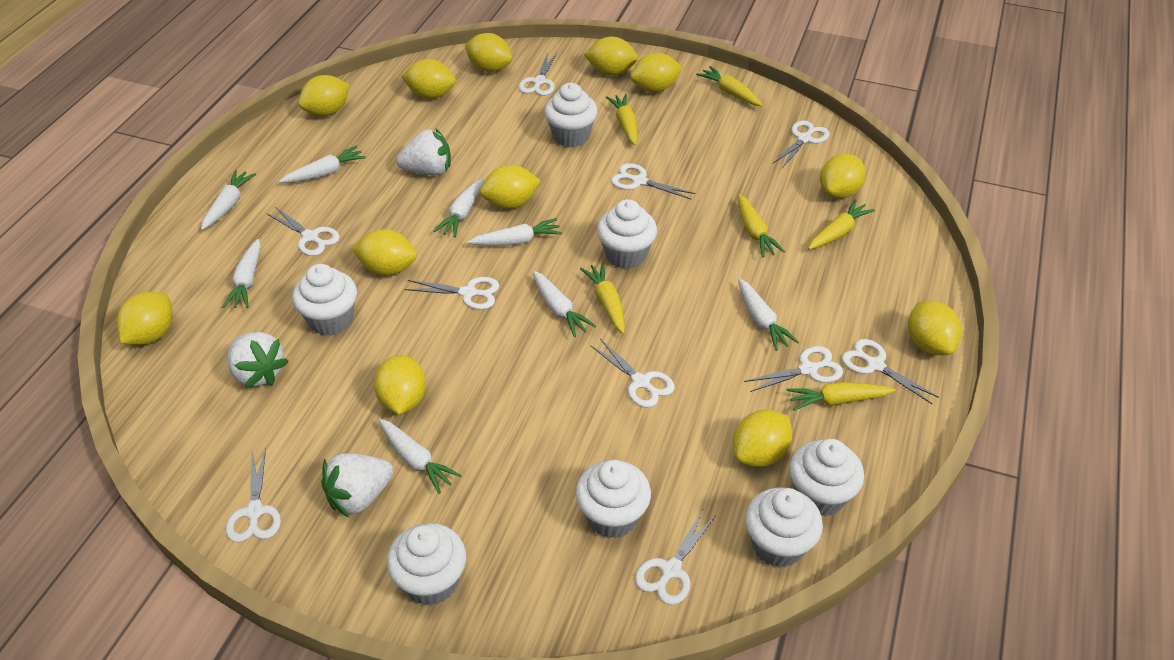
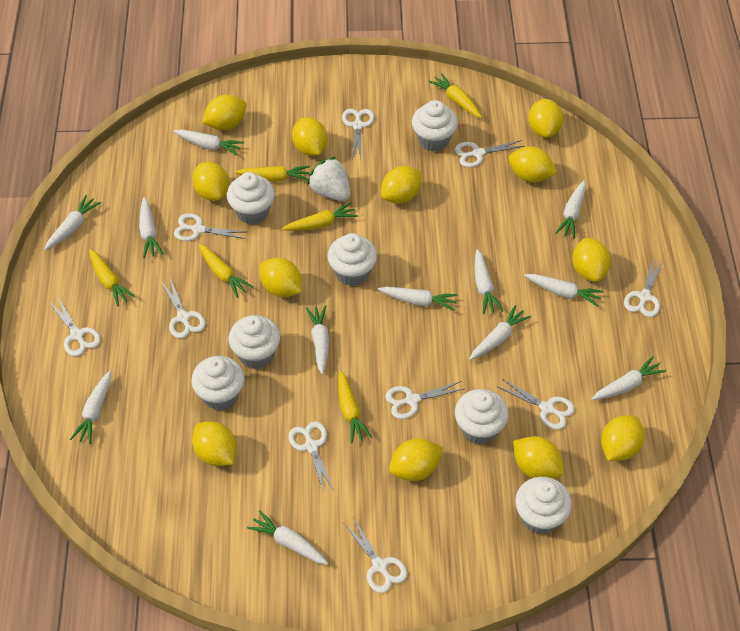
white carrot: [201,170,256,230] [222,239,261,308] [279,146,366,183] [379,419,462,494] [434,178,484,237] [467,218,562,246] [533,271,596,337] [738,278,799,351] = 8 -> [44,195,101,250] [70,371,111,444] [139,197,163,258] [173,129,244,156] [247,510,328,565] [306,305,329,375] [378,287,458,311] [470,305,531,360] [475,249,503,314] [524,274,603,307] [555,180,586,239] [592,356,666,400] = 12
white strawberry: [228,332,289,388] [321,453,394,518] [396,129,451,175] = 3 -> [307,157,351,201] = 1

